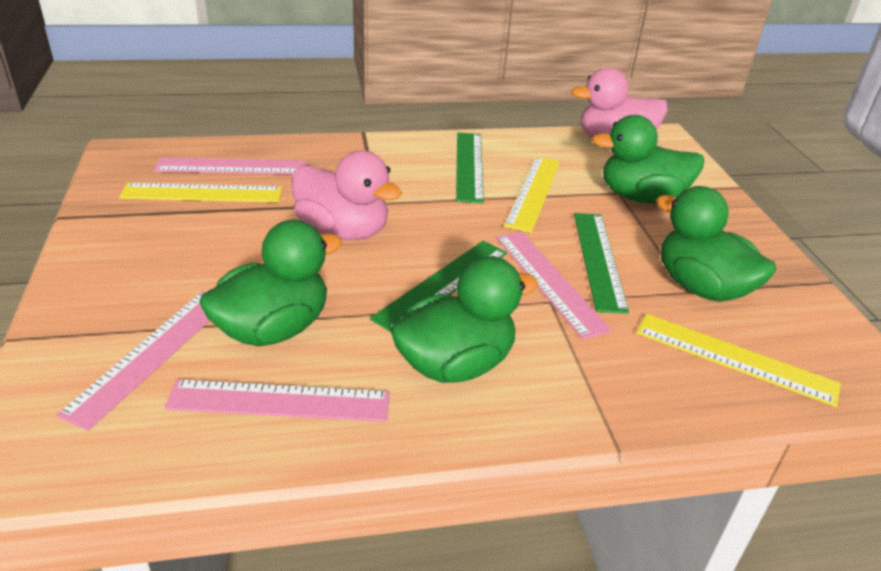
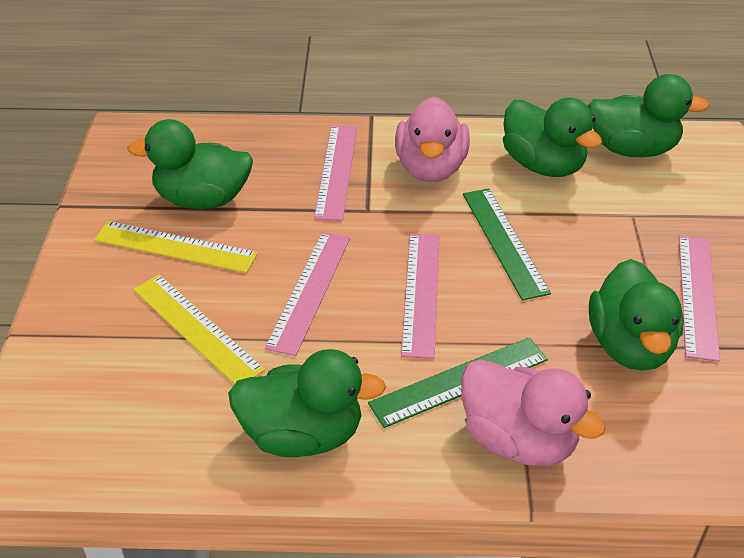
green duck: [199,220,342,347] [390,256,539,383] [591,115,704,203] [656,186,776,302] = 4 -> [127,119,253,209] [228,349,386,457] [503,97,602,177] [588,74,710,157] [589,259,684,371] = 5
green ruler: [370,241,507,332] [456,133,484,203] [574,213,629,314] = 3 -> [368,337,548,428] [463,188,551,301] = 2
yellow ruler: [119,183,282,202] [504,156,560,233] [636,314,841,407] = 3 -> [94,221,258,273] [133,275,265,384] = 2

